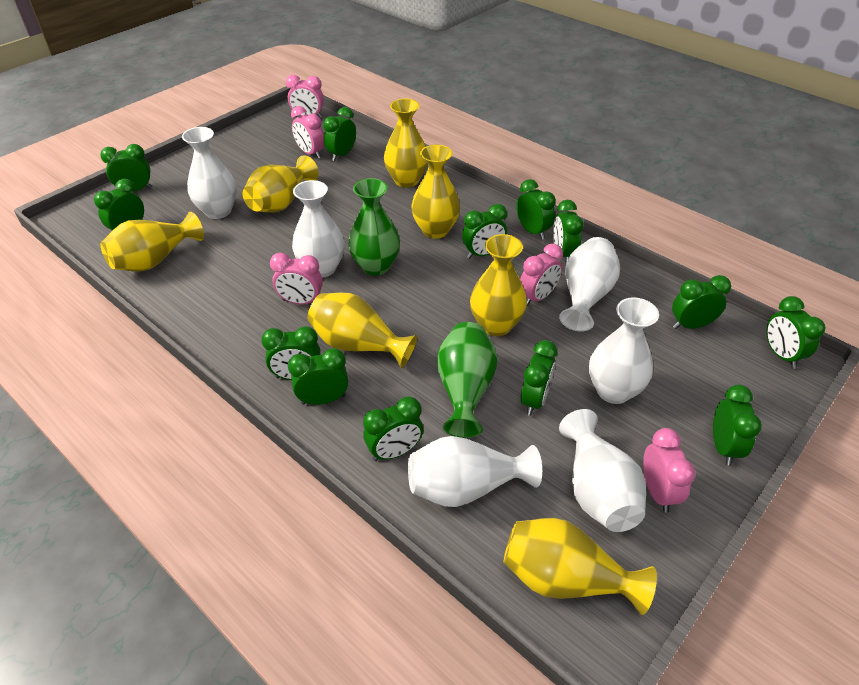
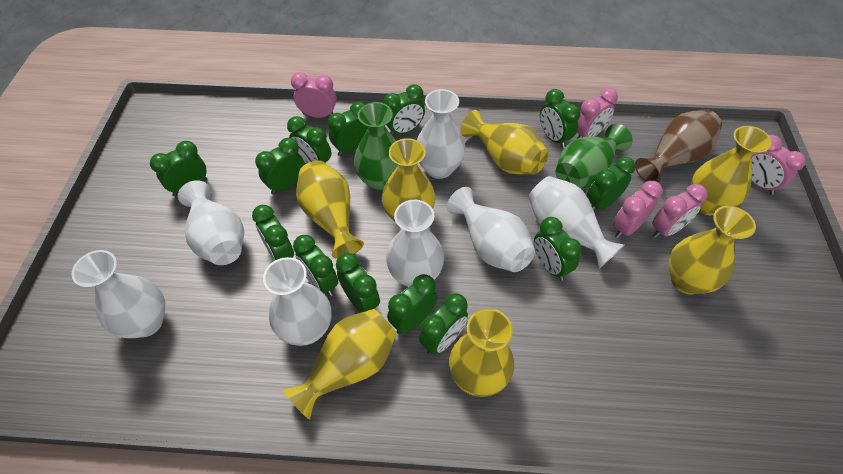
brown vase: none = 0 -> [635,109,722,183] = 1
white vase: [182,127,237,219] [292,180,345,278] [408,436,542,507] [559,237,620,332] [559,409,646,532] [589,297,659,404] = 6 -> [71,250,165,338] [178,180,244,265] [263,257,331,346] [386,200,444,287] [417,89,465,179] [447,187,535,272] [528,176,624,268] = 7

